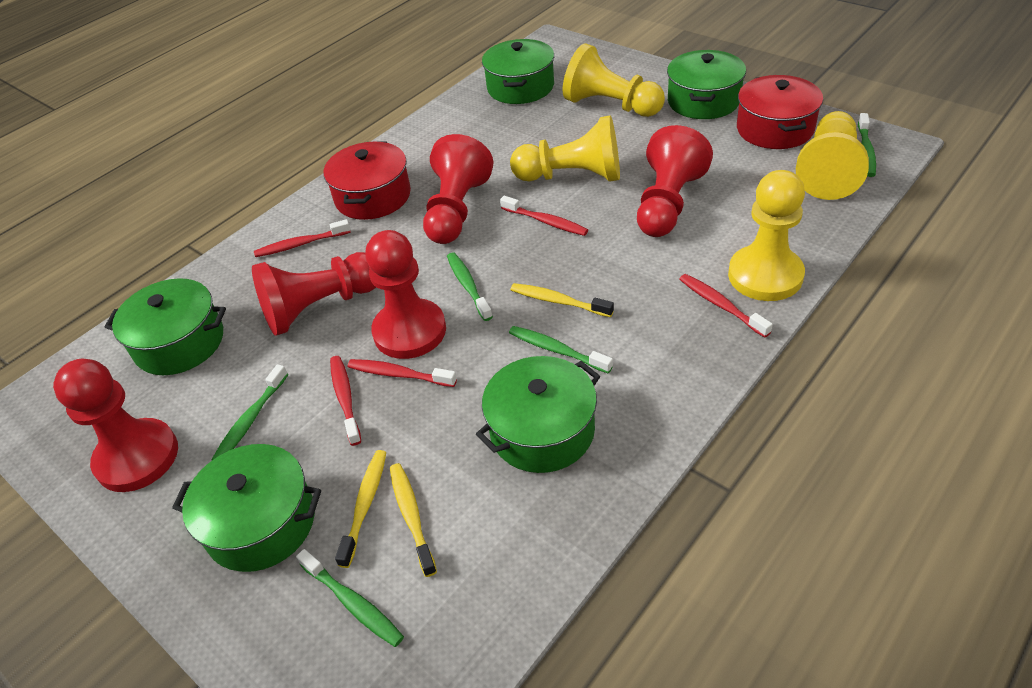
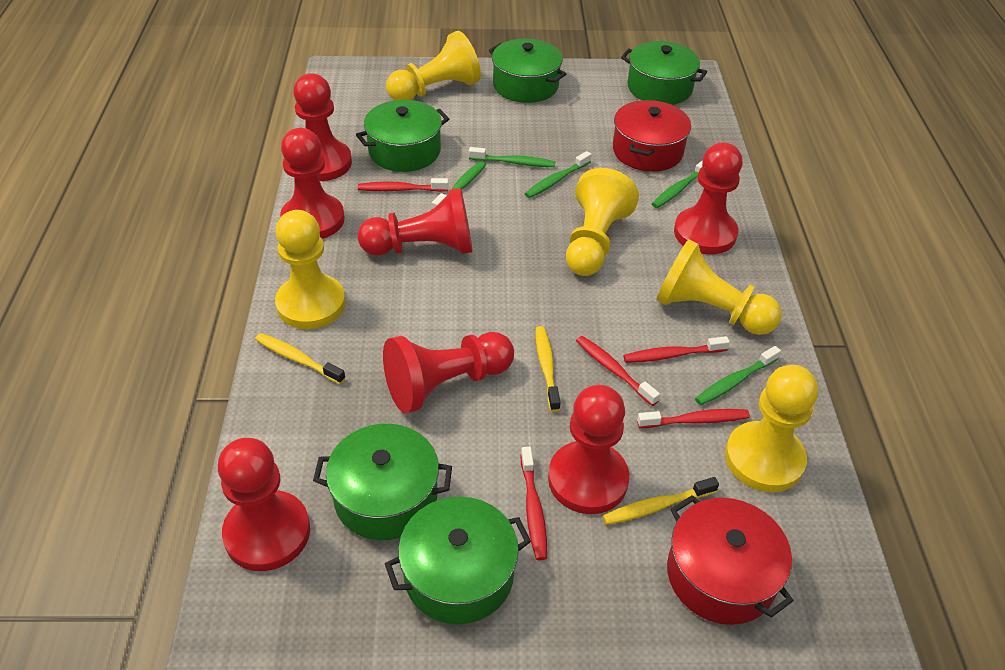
red pawn: [53,359,178,492] [252,252,376,336] [365,230,446,359] [423,134,494,244] [637,125,713,237] = 5 -> [218,438,310,571] [280,128,345,239] [293,73,352,181] [358,188,472,256] [383,332,514,413] [548,385,629,514] [674,143,743,254] = 7
yellow pawn: [510,115,620,182] [563,43,665,117] [728,170,805,301] [796,111,869,200] = 4 -> [275,210,346,329] [386,31,481,100] [566,168,639,276] [656,239,782,335] [725,365,818,492] = 5

